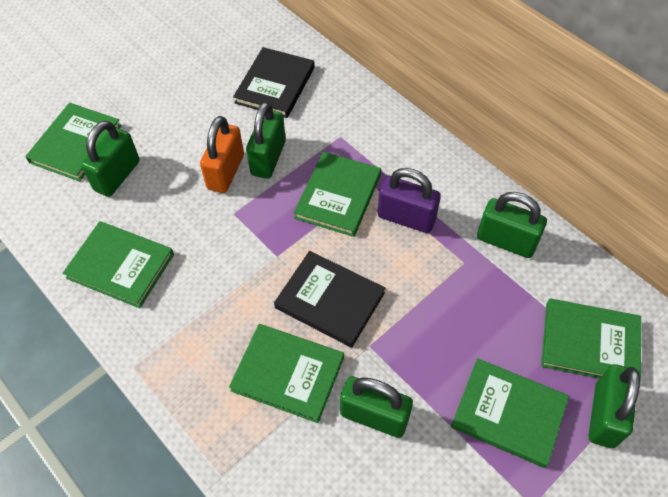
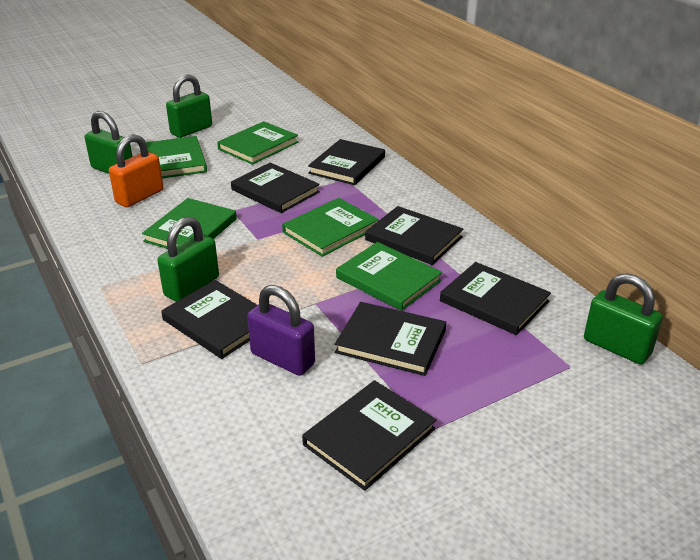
black book: [233,47,315,118] [274,251,385,348] = 2 -> [161,280,257,359] [231,162,320,213] [302,380,436,491] [308,139,385,185] [335,302,446,376] [365,206,463,265] [440,262,551,335] = 7
green book: [25,103,122,182] [63,221,174,308] [229,324,344,423] [294,152,381,237] [451,358,569,468] [541,298,641,382] = 6 -> [142,198,237,249] [146,136,207,178] [217,121,298,165] [282,198,379,257] [336,242,442,311] = 5
green padlock: [81,120,140,197] [246,102,286,179] [340,376,413,438] [477,192,547,258] [588,364,640,448] = 5 -> [85,111,133,174] [157,217,219,302] [166,74,212,138] [584,273,663,364] = 4

